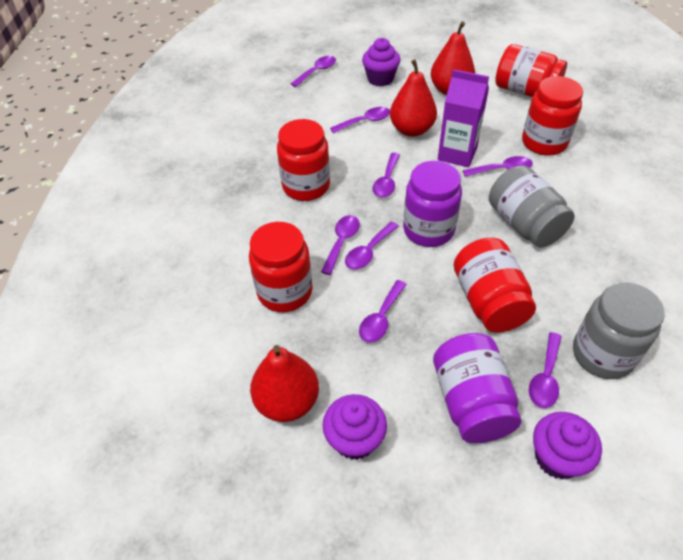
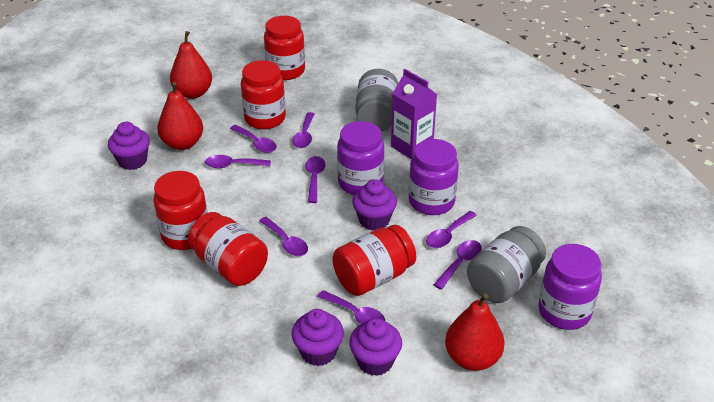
purple cupcake: [322,394,387,460] [362,38,400,87] [533,412,602,479] = 3 -> [108,122,150,170] [291,309,344,366] [349,318,402,376] [352,179,397,231] = 4
purple jar: [403,161,462,247] [433,333,521,443] = 2 -> [337,121,384,195] [409,139,459,215] [538,244,602,330] = 3

